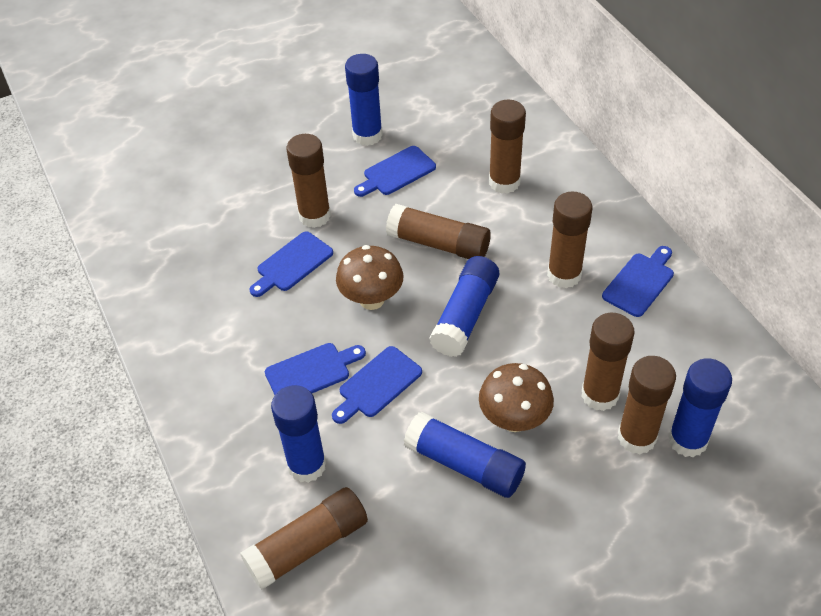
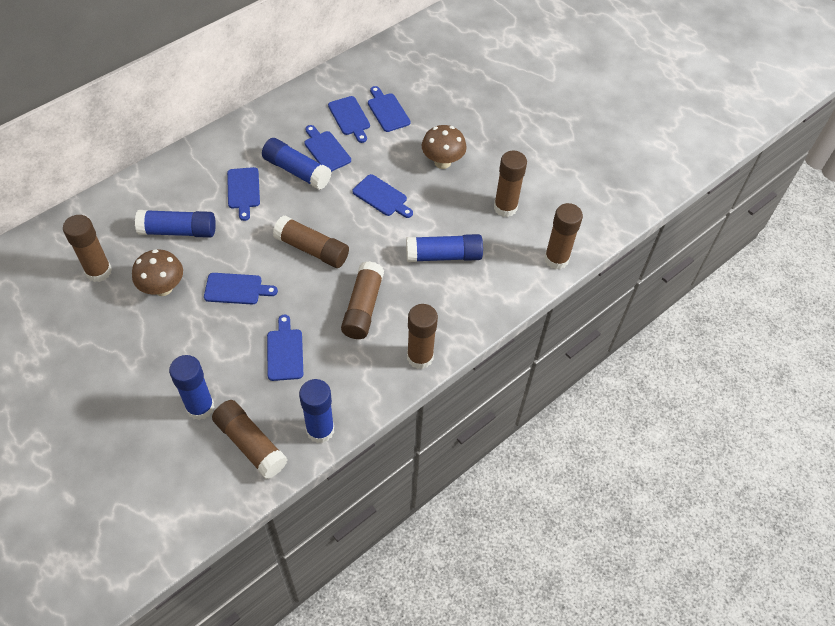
blue cutting board: [250,232,333,297] [265,343,366,395] [332,346,422,424] [354,146,436,197] [602,246,674,317] = 5 -> [204,273,278,304] [227,167,260,221] [267,315,303,381] [304,125,351,172] [328,96,370,143] [352,174,413,218] [368,86,411,132] = 7

